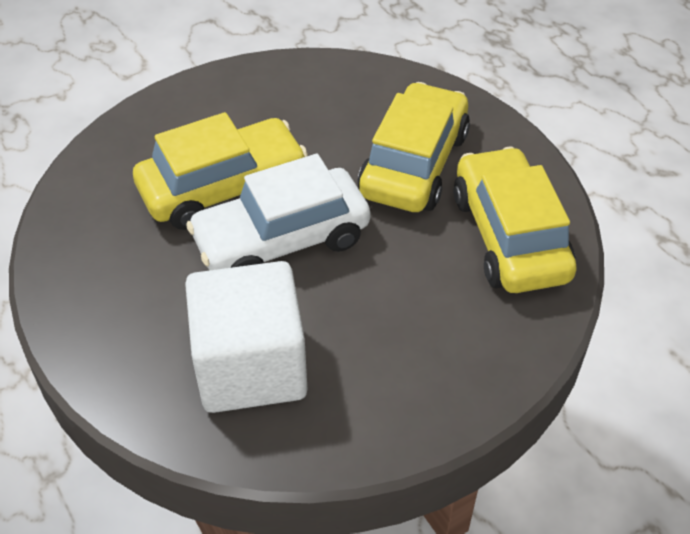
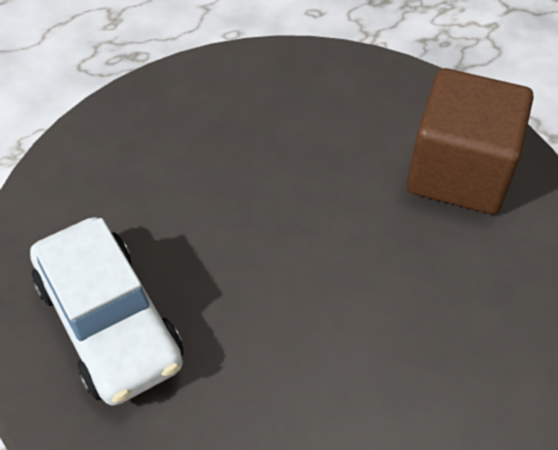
brown cube: none = 0 -> [407,68,533,214] = 1
white cube: [185,261,307,413] = 1 -> none = 0
yellow car: [133,112,308,230] [358,82,470,212] [454,147,577,293] = 3 -> none = 0

